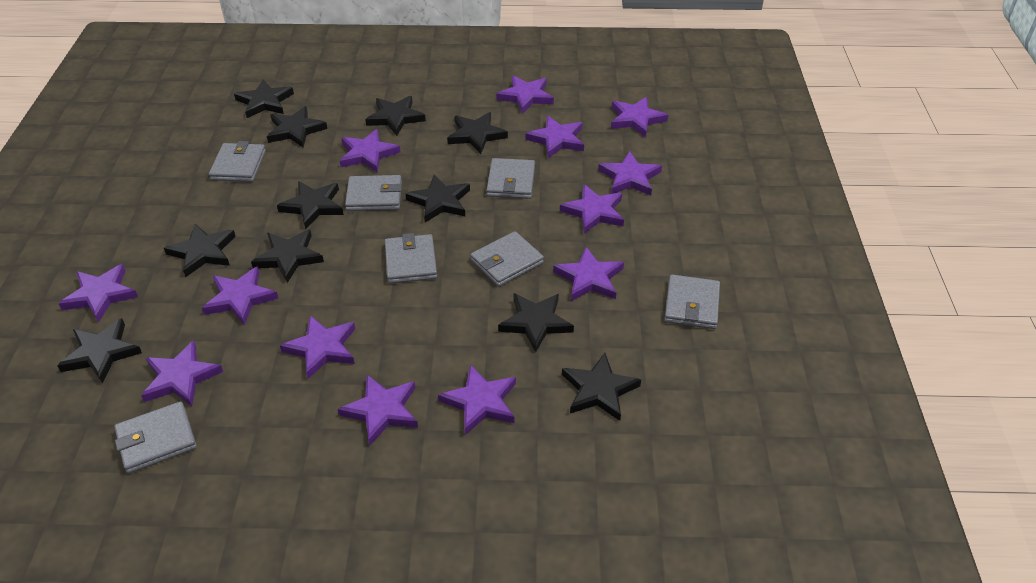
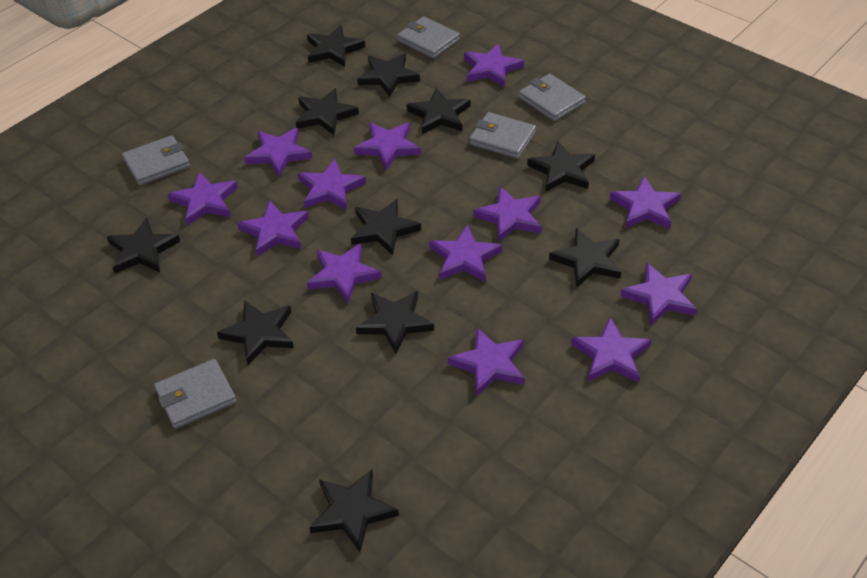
grey wallet: [114,401,197,474] [209,141,266,182] [345,175,402,211] [385,233,437,284] [471,231,544,287] [487,158,535,199] [664,275,720,329] = 7 -> [122,135,190,185] [154,359,237,429] [397,16,460,59] [469,112,536,159] [519,74,586,122] = 5

